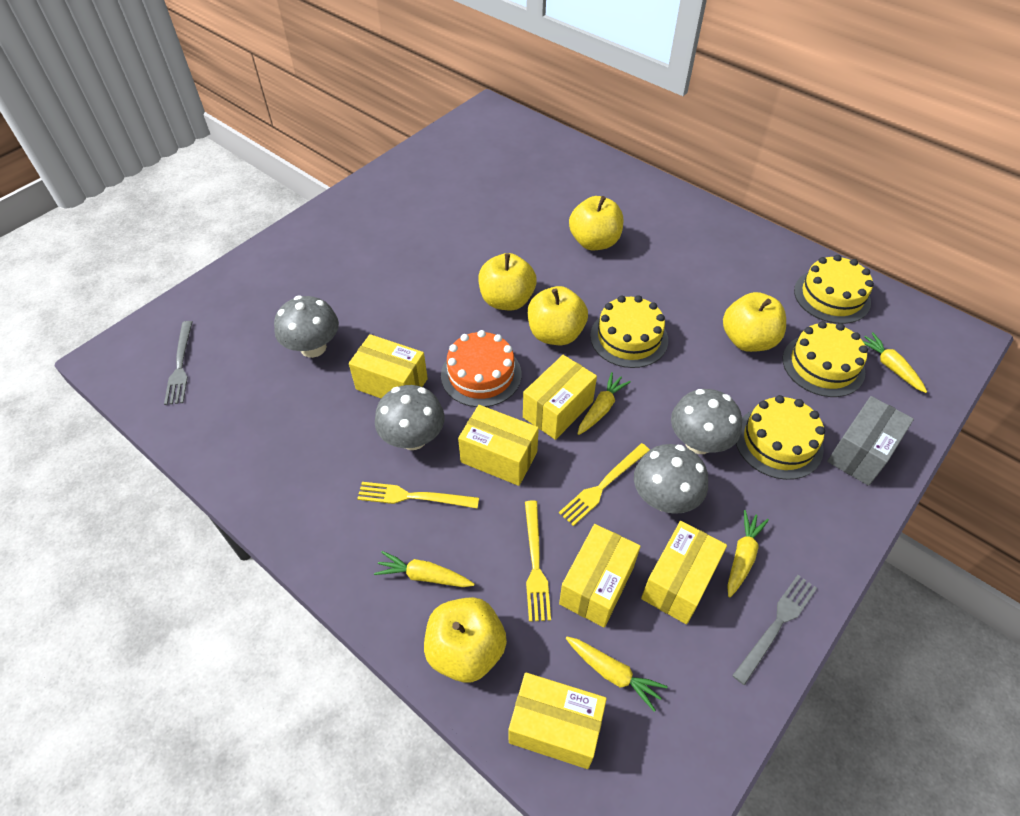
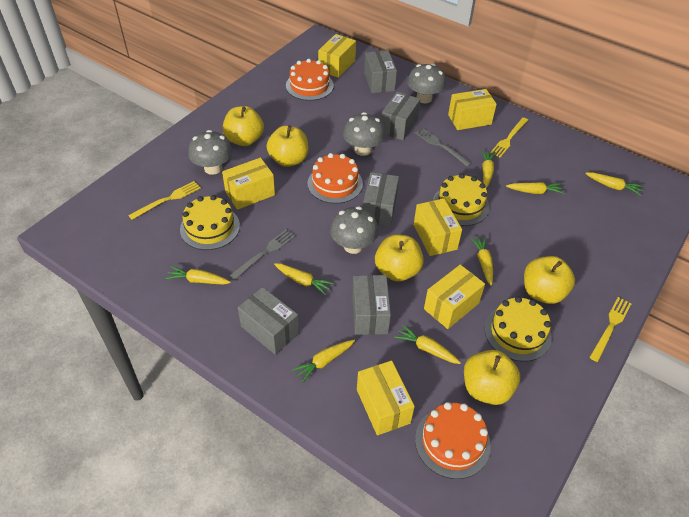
grey box: [827,396,914,486] = 1 -> [238,287,299,355] [352,275,391,335] [363,172,399,226] [364,50,397,93] [381,92,420,140] = 5
orange cake: [441,330,521,407] = 1 -> [286,59,334,101] [308,153,363,204] [415,402,491,479] = 3
yellow cake: [590,295,668,368] [736,395,825,480] [783,321,868,397] [794,255,874,324] = 4 -> [180,195,240,250] [433,173,489,226] [484,296,552,362] = 3
yellow carrot: [374,551,474,587] [566,637,668,712] [577,372,631,435] [727,510,769,598] [863,332,927,393] = 5 -> [165,266,231,285] [274,263,334,295] [292,340,355,383] [394,324,461,364] [470,236,493,286] [481,150,495,188] [506,182,564,194] [585,172,644,196] = 8

